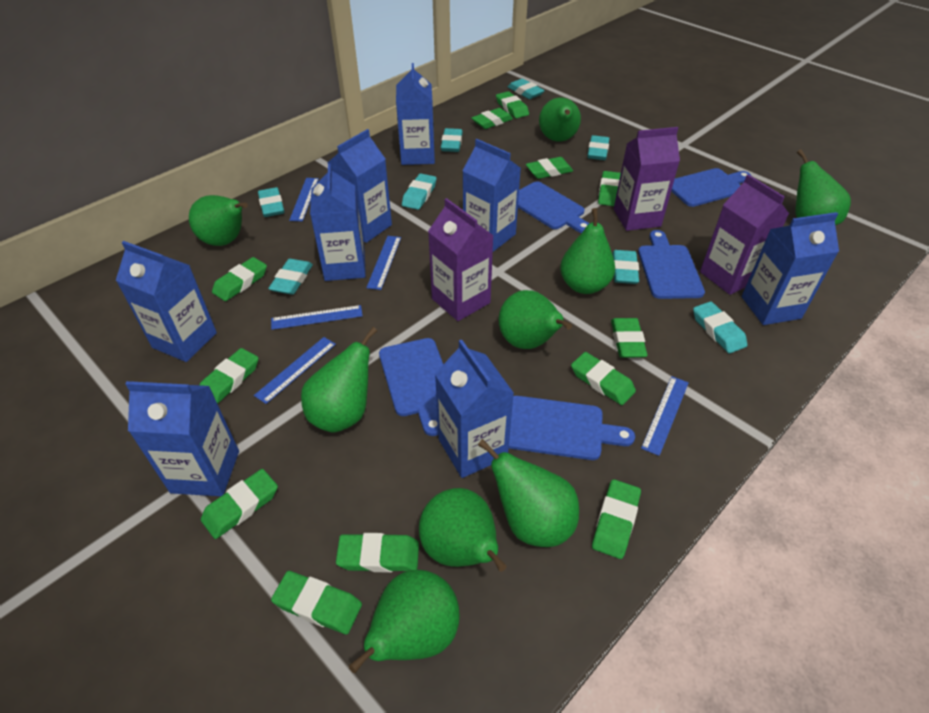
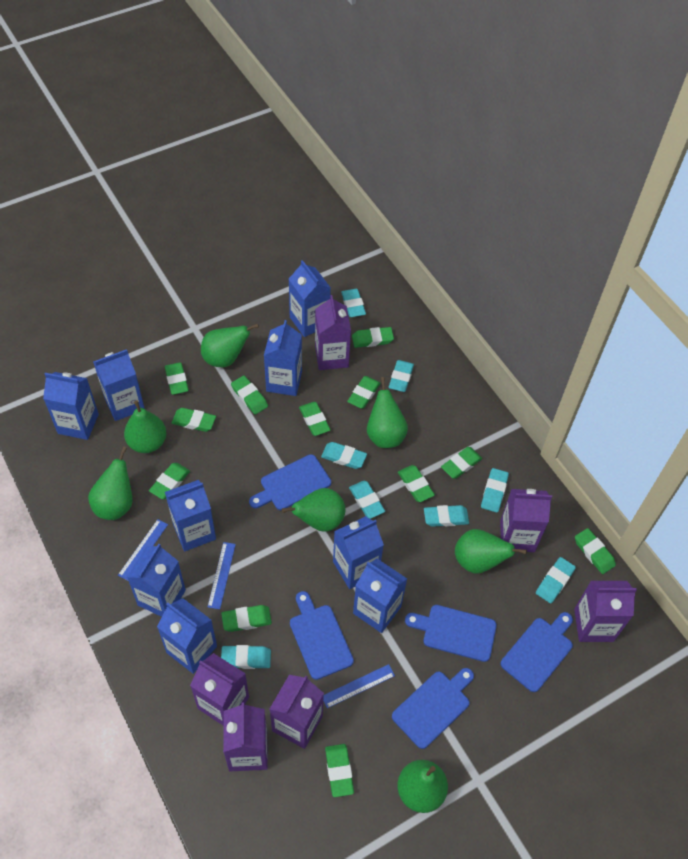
blue carton: [116,241,217,362] [125,381,239,496] [310,164,366,281] [328,129,392,243] [396,63,435,165] [435,340,514,478] [463,139,521,252] [742,212,839,325] = 8 -> [43,372,99,440] [93,349,145,421] [127,544,186,617] [157,598,217,674] [165,480,216,552] [264,320,302,396] [289,260,331,337] [333,516,384,589] [353,558,407,633] = 9
blue ruler: [254,337,336,404] [271,305,363,330] [289,178,319,221] [366,236,401,290] [641,376,689,456] = 5 -> [118,519,168,581] [208,542,236,609] [323,664,395,708] = 3
green pear: [189,195,248,246] [301,327,377,433] [349,570,460,673] [419,488,507,572] [478,439,579,547] [499,290,572,349] [539,98,581,142] [560,208,615,294] [796,149,851,225] = 9 -> [88,446,133,520] [124,401,167,453] [201,324,259,367] [282,488,345,532] [367,377,408,448] [397,760,448,813] [455,529,527,574] = 7
purple carton: [428,198,494,321] [614,127,680,231] [700,174,789,295] = 3 -> [190,653,249,726] [223,703,268,771] [270,675,324,749] [315,295,351,370] [500,489,552,552] [574,581,637,642] = 6

